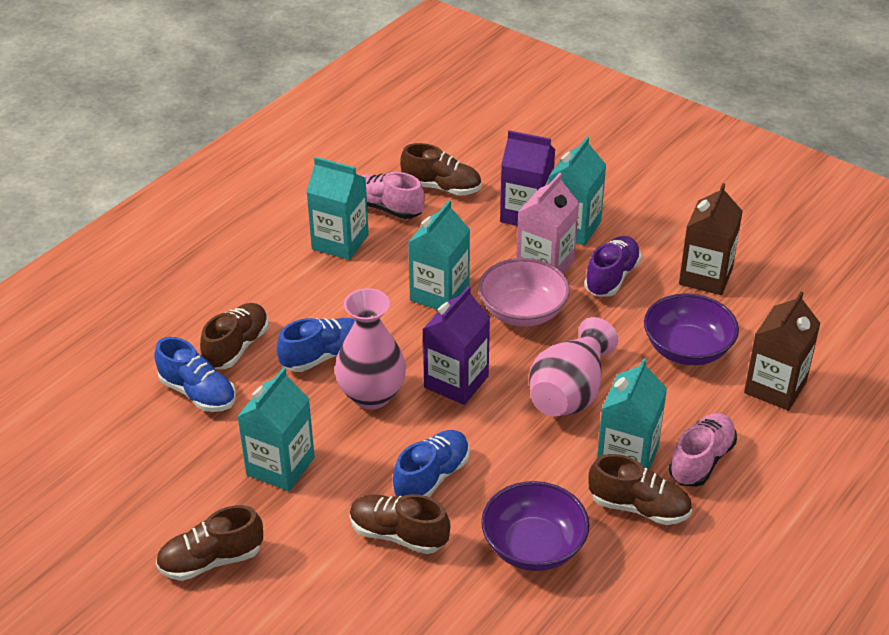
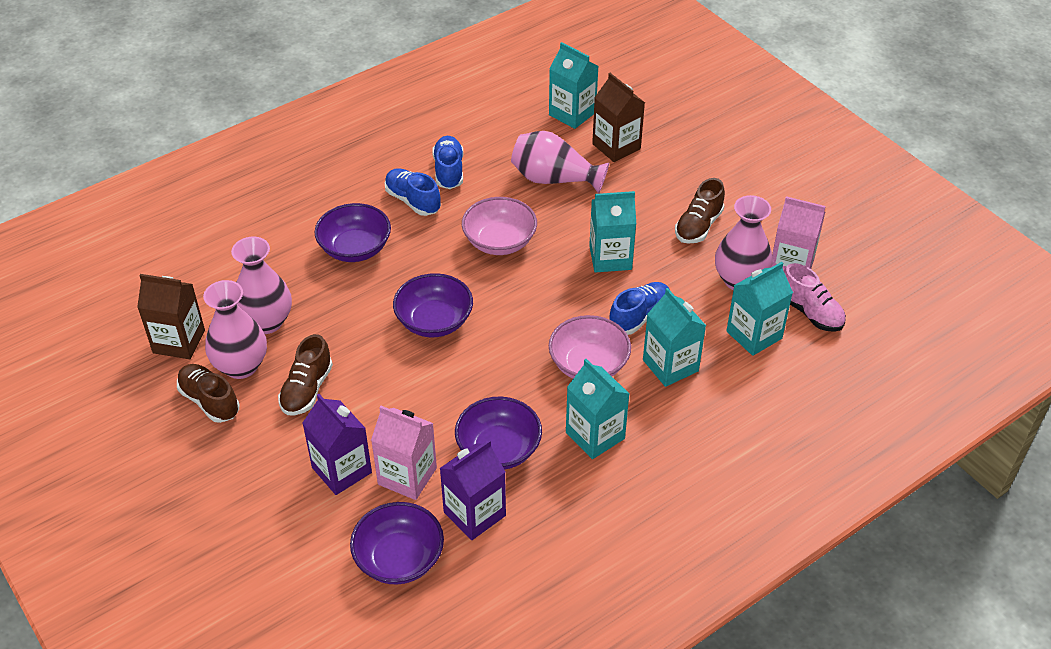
brown shoe: [156,505,263,581] [200,303,269,369] [350,494,450,554] [400,143,481,195] [589,454,692,525] = 5 -> [177,364,239,423] [278,334,333,415] [675,178,725,244] = 3
pink bowl: [478,258,570,327] = 1 -> [462,197,537,255] [549,315,631,379] = 2
pink carton: [517,173,579,274] = 1 -> [371,406,437,500] [772,196,826,271] = 2
pink shoe: [360,172,425,219] [669,413,737,487] = 2 -> [784,263,846,332] = 1
pink vase: [335,288,406,409] [529,317,618,417] = 2 -> [203,280,267,379] [231,237,292,334] [511,131,609,194] [715,195,773,290] = 4
purple bowl: [481,481,589,571] [644,293,739,365] = 2 -> [315,203,391,262] [350,502,444,584] [393,273,473,338] [455,397,542,470] = 4
purple shoe: [584,236,641,297] = 1 -> none = 0

